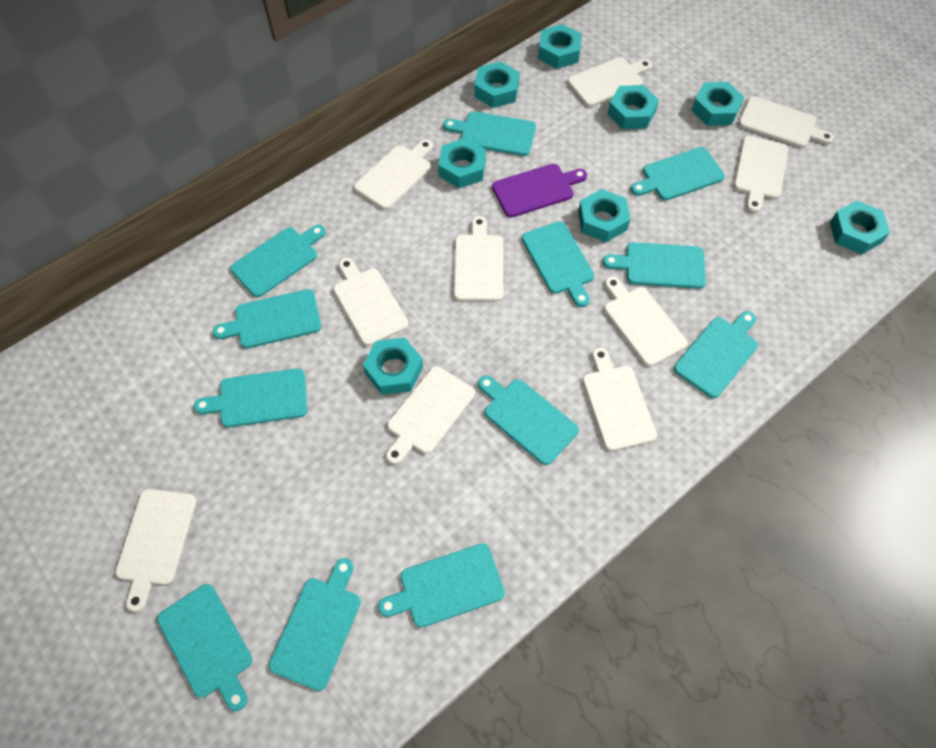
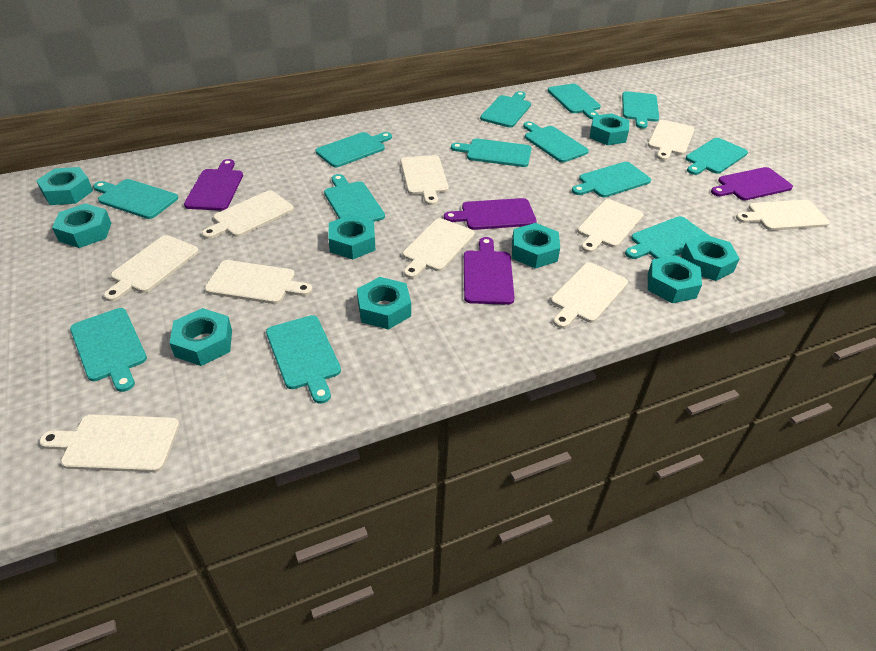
purple cutting board: [492,164,587,217] = 1 -> [184,159,243,211] [444,198,537,230] [464,237,515,305] [711,167,793,200] = 4
turquoise cutting board: [157,584,252,711] [194,368,307,427] [213,289,321,348] [230,225,326,297] [269,558,361,691] [378,543,505,628] [443,111,536,156] [478,375,579,465] [522,221,594,307] [603,242,706,289] [631,147,725,200] [674,311,758,398] = 12 -> [70,308,147,392] [93,179,178,219] [266,315,341,404] [316,132,392,167] [324,174,385,222] [451,139,532,167] [480,91,531,127] [523,122,589,163] [548,84,601,119] [572,162,651,197] [622,91,659,129] [625,216,709,259] [686,138,748,175] = 13
turquoise nut: [363,338,423,395] [438,138,486,188] [474,61,520,108] [538,24,582,69] [578,189,630,242] [607,85,659,129] [691,82,744,126] [830,201,890,255] = 8 -> [36,167,93,205] [52,203,111,248] [170,308,232,366] [328,214,375,259] [357,277,411,330] [512,223,560,269] [590,113,629,145] [648,255,702,303] [681,234,740,281] = 9

